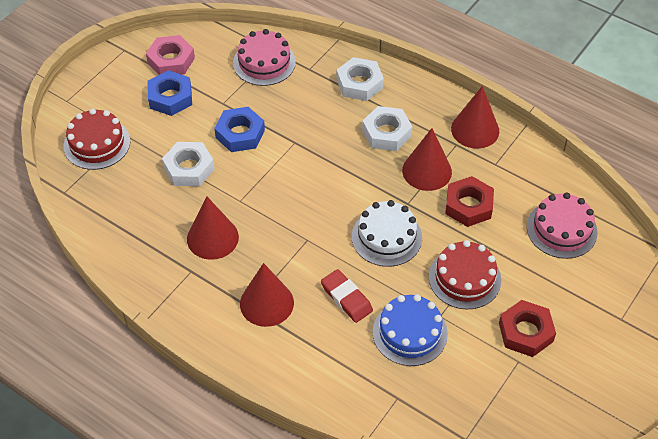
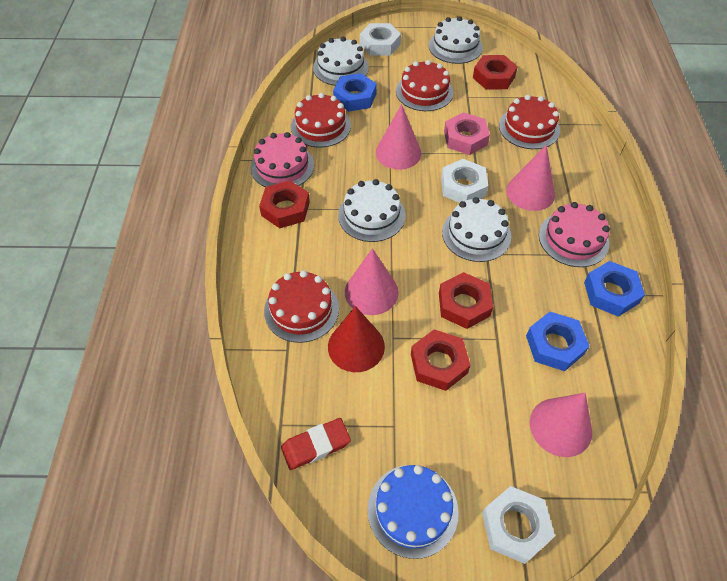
blue nut: [148,70,192,116] [214,107,265,152] = 2 -> [333,73,377,112] [526,312,589,371] [584,261,645,317] = 3
pink cone: none = 0 -> [345,248,399,315] [376,104,421,170] [506,145,555,211] [530,393,592,457] = 4
red cake: [64,108,130,170] [429,240,501,309] = 2 -> [264,270,339,343] [291,93,351,147] [396,60,453,111] [499,95,560,149] = 4
red cone: [187,196,239,260] [240,263,294,327] [402,128,452,191] [451,86,499,149] = 4 -> [328,306,385,372] = 1
red nut: [445,176,494,227] [499,300,556,357] = 2 -> [259,180,310,228] [411,329,471,391] [439,272,493,329] [473,55,518,90] = 4
white cake: [352,200,422,267] = 1 -> [313,37,369,86] [338,179,406,242] [429,16,483,64] [442,197,511,262] = 4

